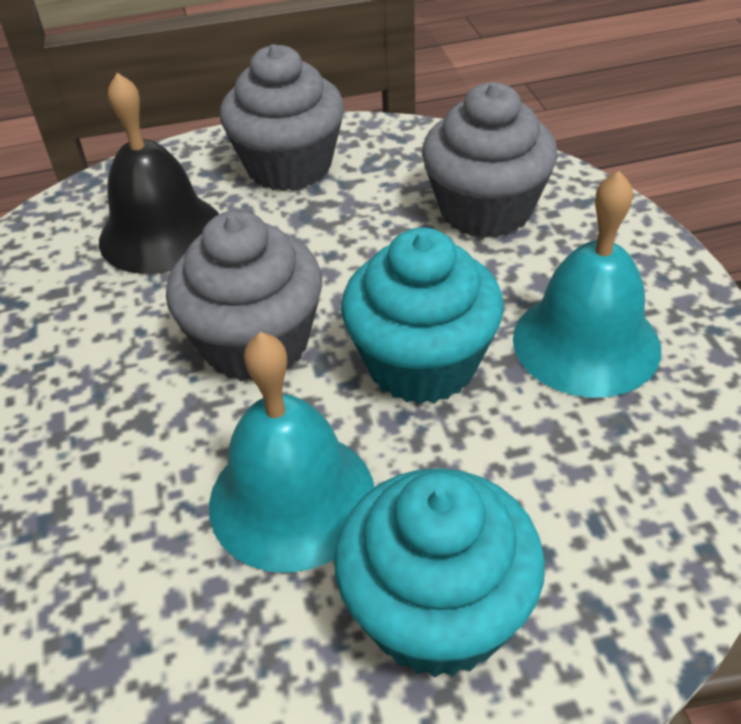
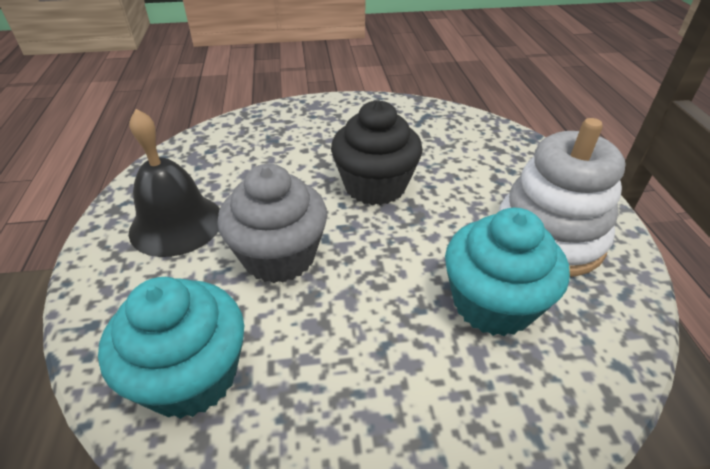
black cupcake: none = 0 -> [331,100,423,205] = 1
grey cupcake: [166,210,322,382] [220,44,344,191] [422,82,558,238] = 3 -> [217,164,327,283] = 1
turquoise bell: [209,332,375,573] [513,171,661,398] = 2 -> none = 0
white stacking toy: none = 0 -> [499,118,625,277] = 1

